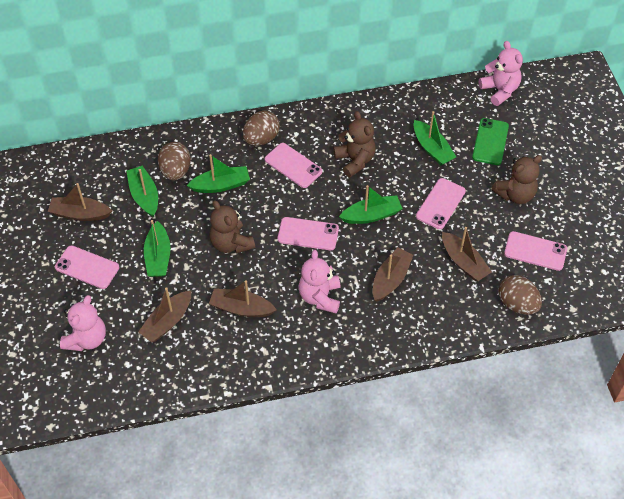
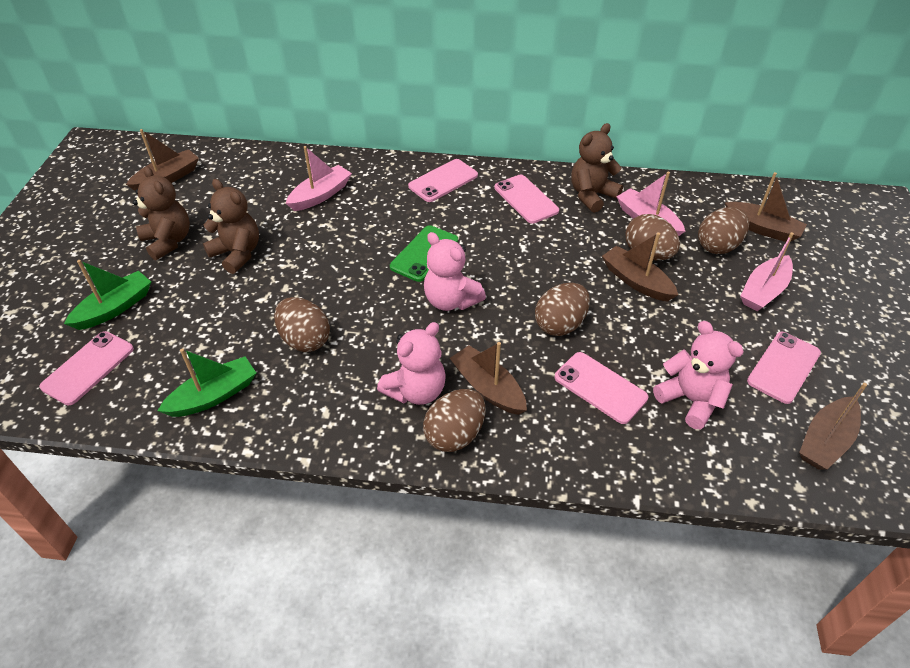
brown egg: [158,142,191,181] [243,111,280,146] [498,275,542,315] = 3 -> [274,297,330,352] [423,389,486,452] [535,283,590,336] [625,214,680,260] [698,207,749,254] = 5
green boat: [126,166,158,217] [144,220,171,277] [186,154,250,193] [339,185,403,224] [413,111,456,165] = 5 -> [64,260,151,330] [158,348,256,417] = 2
pink boat: none = 0 -> [286,146,352,211] [616,172,685,236] [740,232,794,311] = 3

